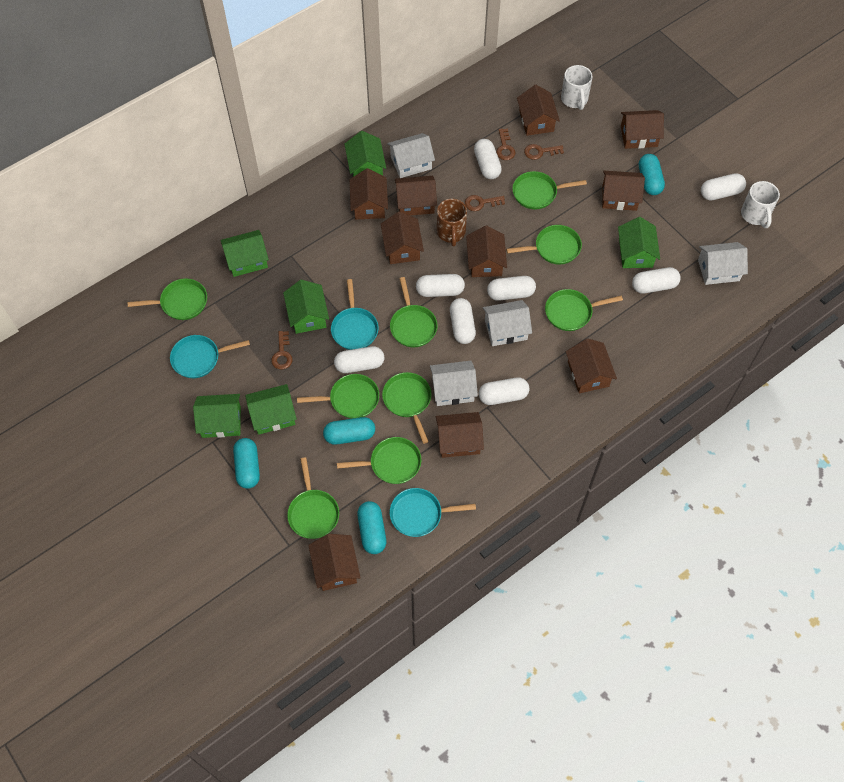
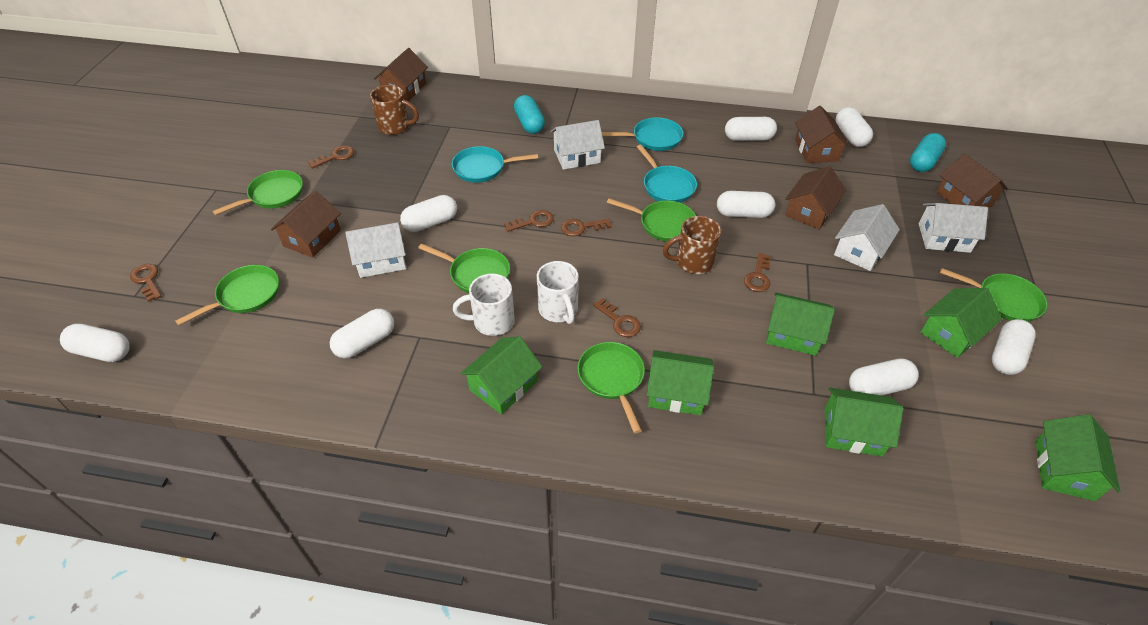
brown house: [308,534,361,591] [350,168,388,220] [381,211,424,264] [395,176,437,216] [436,412,484,458] [466,225,507,277] [517,85,560,136] [566,338,617,393] [602,171,645,211] [621,110,664,149] = 10 -> [271,191,341,258] [374,48,428,101] [785,166,846,230] [795,106,850,163] [937,153,1008,208] = 5
brown key: [271,331,292,370] [465,195,505,211] [496,129,516,160] [524,144,564,160] = 4 -> [130,264,161,302] [308,146,354,169] [504,210,554,232] [561,219,611,236] [593,298,641,337] [744,253,771,292] = 6
brown mug: [437,199,467,246] = 1 -> [370,85,419,135] [663,216,721,274] = 2
green pan: [128,279,207,320] [287,457,339,539] [297,374,379,419] [337,437,421,484] [382,372,432,444] [390,277,438,347] [506,225,582,265] [512,171,587,209] [545,289,623,331] = 9 -> [175,265,279,326] [212,170,303,215] [418,244,510,293] [578,342,645,433] [607,198,696,242] [940,268,1048,322] = 6
turquoise capsule: [233,438,260,489] [323,417,375,445] [357,501,386,554] [639,154,665,195] = 4 -> [514,95,545,134] [910,133,946,172] = 2

